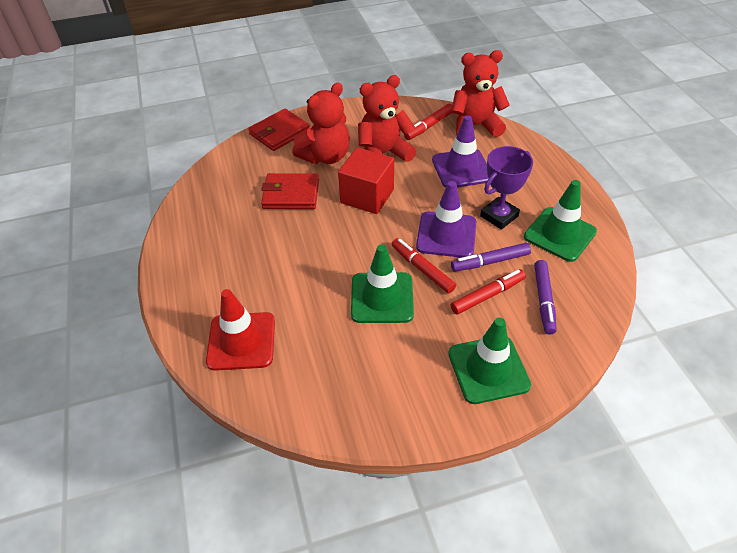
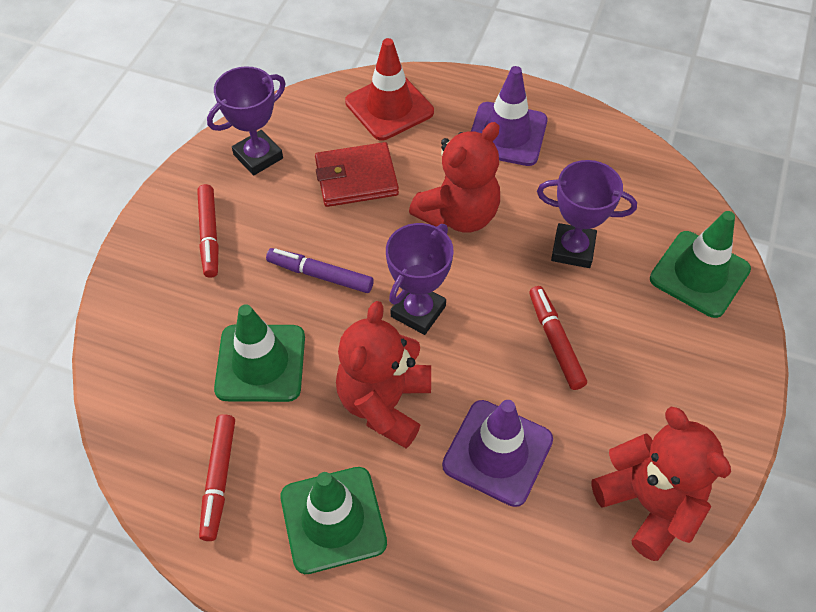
purple marker: [451,243,531,272] [534,260,557,335] = 2 -> [266,248,374,293] = 1
purple trophy: [480,146,533,230] = 1 -> [207,66,286,176] [386,223,453,335] [537,160,637,268] = 3
red cube: [338,147,394,214] = 1 -> none = 0
red wallet: [248,109,310,151] [261,173,319,209] = 2 -> [315,142,399,207] = 1

